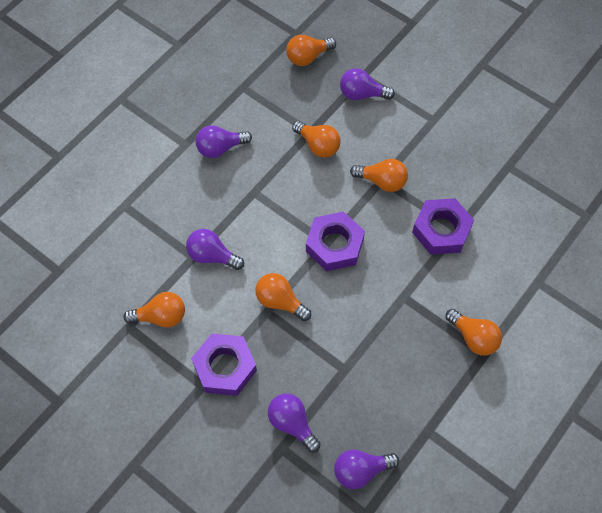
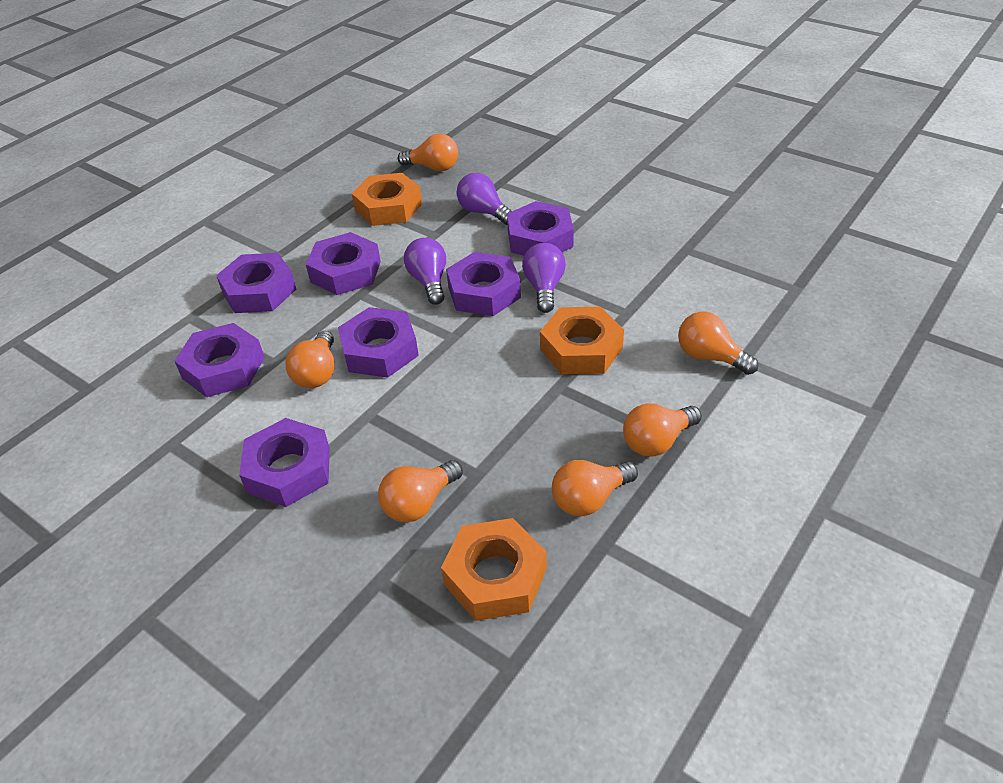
orange nut: none = 0 -> [352,173,422,226] [441,518,547,621] [540,306,624,374] = 3
purple light bulb: [186,229,244,270] [196,125,252,158] [268,394,321,452] [334,450,399,489] [340,68,395,100] = 5 -> [404,238,446,305] [457,173,512,225] [522,243,566,313] = 3
purple nut: [191,333,257,396] [306,211,365,271] [412,198,474,255] = 3 -> [175,323,265,397] [216,253,296,313] [239,418,330,507] [306,232,381,295] [338,307,419,378] [446,252,521,316] [507,201,574,256] = 7

